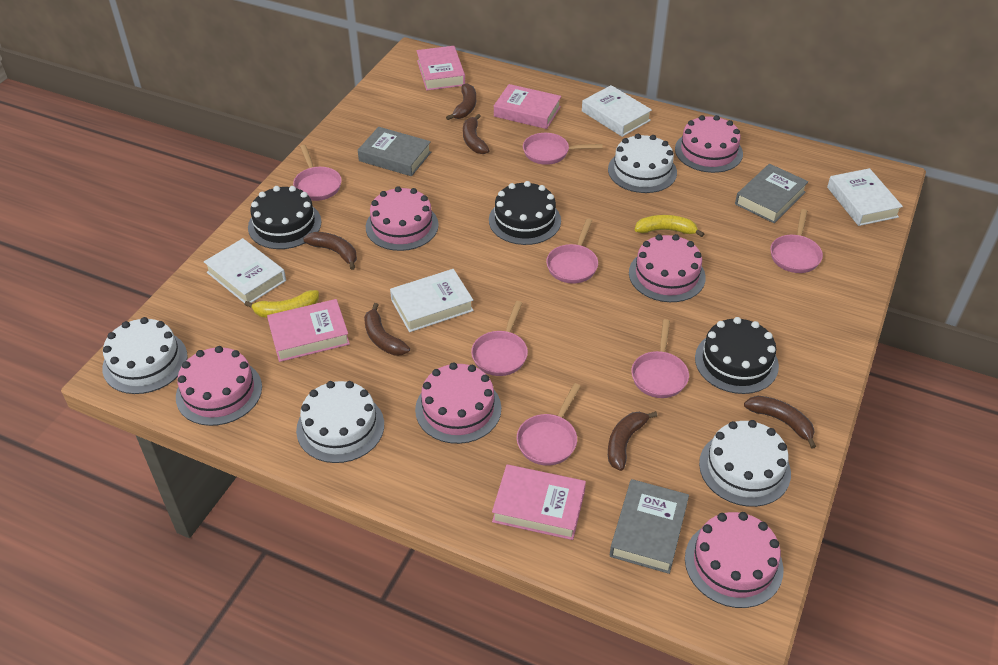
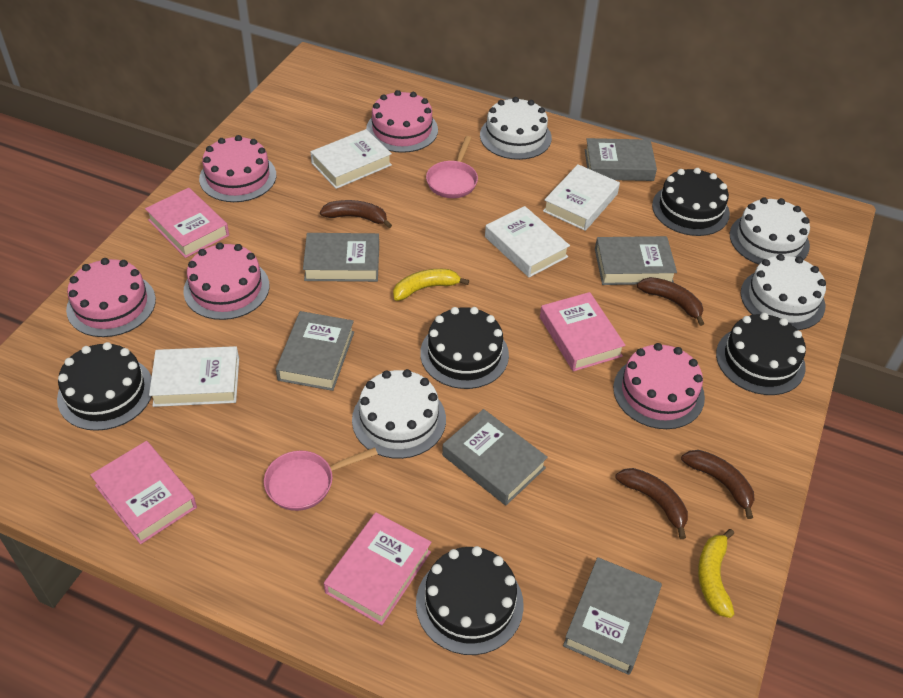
black cake: [248,186,321,249] [489,181,561,245] [695,317,779,394] = 3 -> [57,342,152,431] [416,546,524,655] [420,307,509,389] [652,168,730,236] [716,313,806,395] = 5
brown banana: [303,232,357,270] [364,303,410,355] [446,83,476,120] [463,114,490,154] [608,411,658,471] [744,396,816,449] = 6 -> [320,200,392,228] [616,468,688,539] [637,277,705,326] [681,450,754,519] = 4
grey book: [358,127,431,176] [610,479,689,574] [735,164,808,223] = 3 -> [276,311,354,391] [303,233,379,282] [442,409,548,505] [563,557,662,675] [585,138,657,181] [595,236,677,285] = 6
pink cake: [176,346,262,426] [366,186,439,251] [415,362,501,444] [629,234,706,302] [675,115,743,173] [685,512,783,608] = 6 -> [66,258,156,337] [183,243,269,320] [199,135,276,202] [366,90,438,153] [613,343,705,429] = 5
pink pan: [293,145,342,201] [471,301,528,376] [517,383,581,466] [523,133,602,165] [546,219,598,284] [631,319,689,398] [770,209,823,273] = 7 -> [264,448,378,511] [426,136,478,198] = 2

